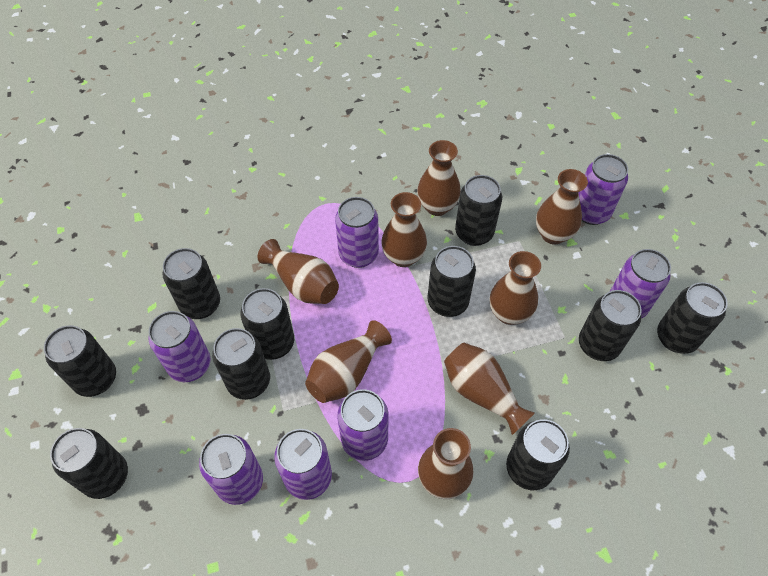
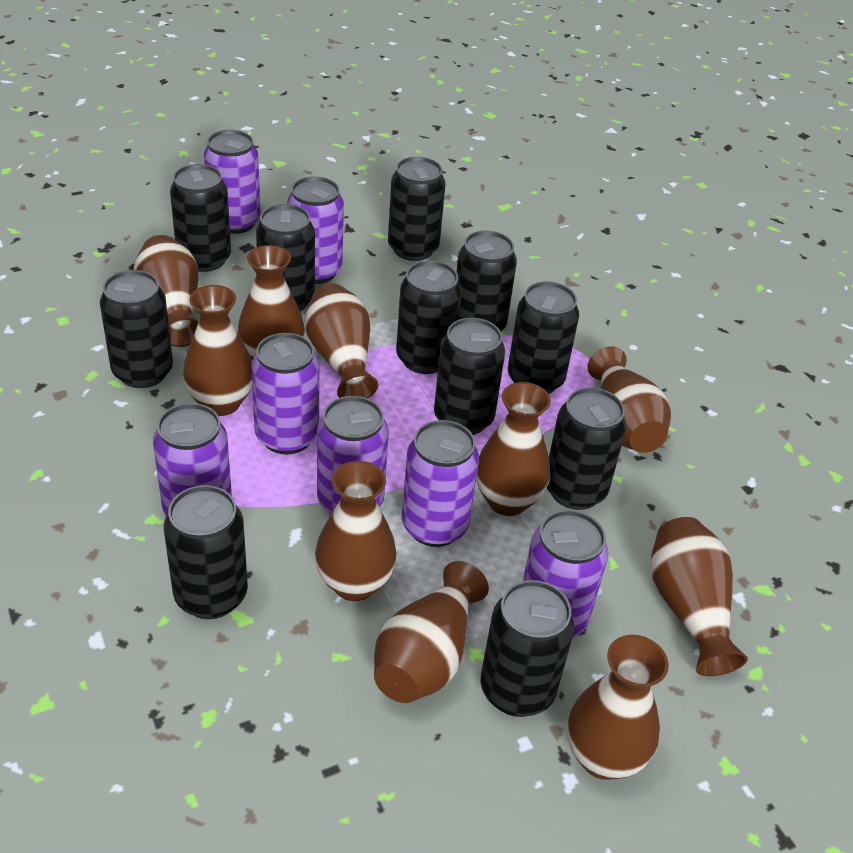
black can: [44,325,116,397] [50,428,128,499] [162,248,220,319] [212,328,270,400] [240,288,294,360] [428,246,476,317] [455,175,502,246] [506,419,570,490] [579,290,642,361] [657,282,728,354] = 10 -> [100,270,173,388] [164,485,248,619] [170,164,231,272] [256,204,315,311] [388,157,445,261] [396,260,462,374] [434,318,505,435] [456,231,517,331] [481,580,574,717] [508,281,579,394] [547,387,627,510] = 11
brown vase: [257,239,339,304] [305,320,392,403] [381,192,427,267] [417,140,461,216] [418,428,474,499] [444,343,535,435] [490,251,541,325] [536,169,588,245] = 8 -> [134,235,198,347] [183,285,252,416] [238,245,305,360] [305,284,378,398] [315,461,397,601] [374,561,489,703] [476,382,551,516] [567,635,669,780] [588,346,671,453] [650,517,748,676] = 10

